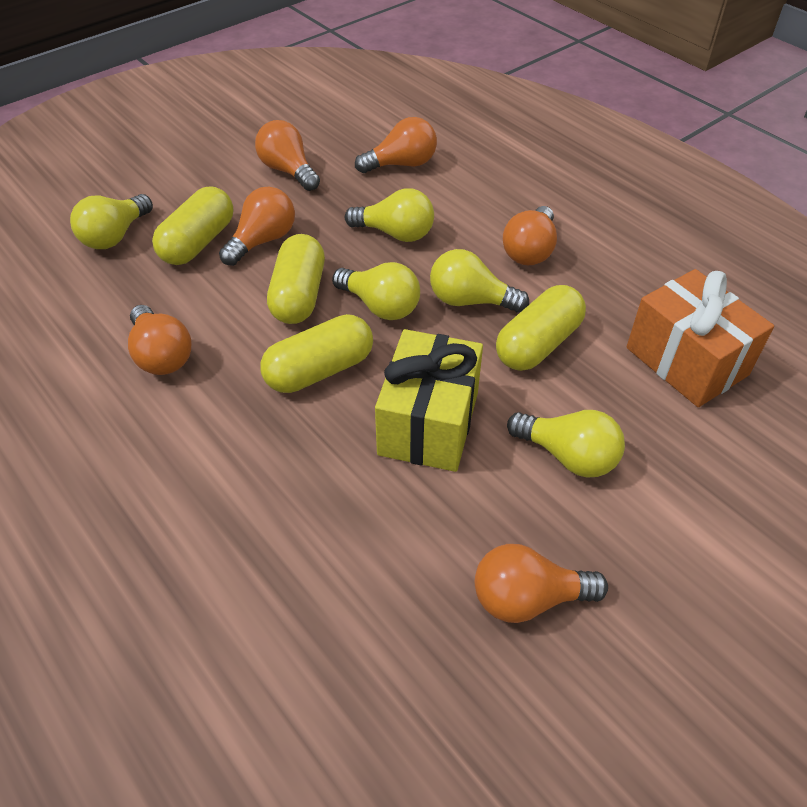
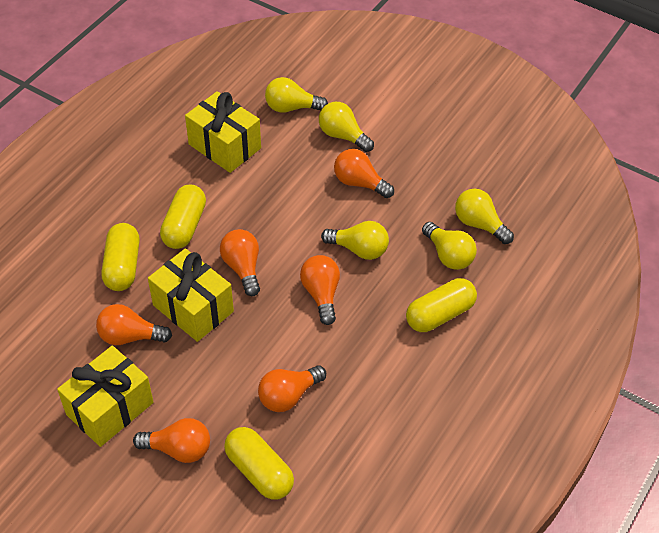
orange gift: [626,269,774,407] = 1 -> none = 0
yellow gift: [375,329,483,472] = 1 -> [57,346,153,447] [148,248,234,342] [185,91,261,173] = 3

